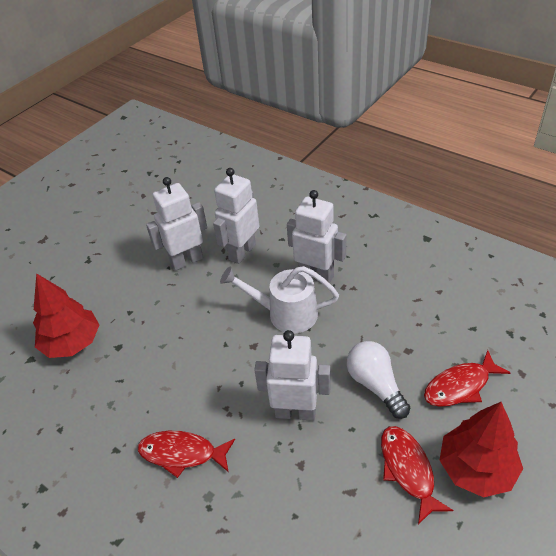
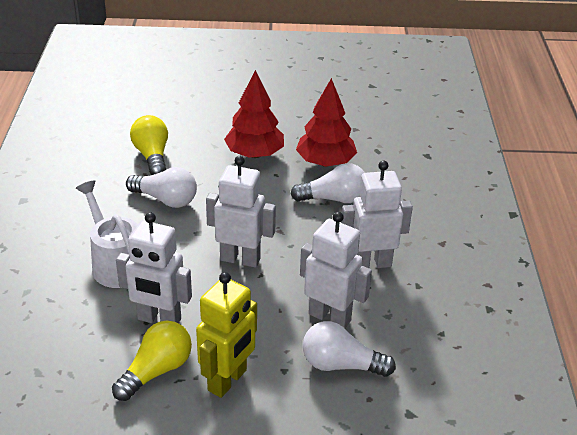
red fish: [138,431,235,478] [381,426,454,524] [424,350,510,407] = 3 -> none = 0
white light bulb: [347,341,410,419] = 1 -> [126,167,197,208] [290,163,365,203] [303,321,396,377] = 3
yellow light bulb: none = 0 -> [112,321,192,401] [130,115,168,175] = 2
yellow robot: none = 0 -> [196,272,257,398] = 1

